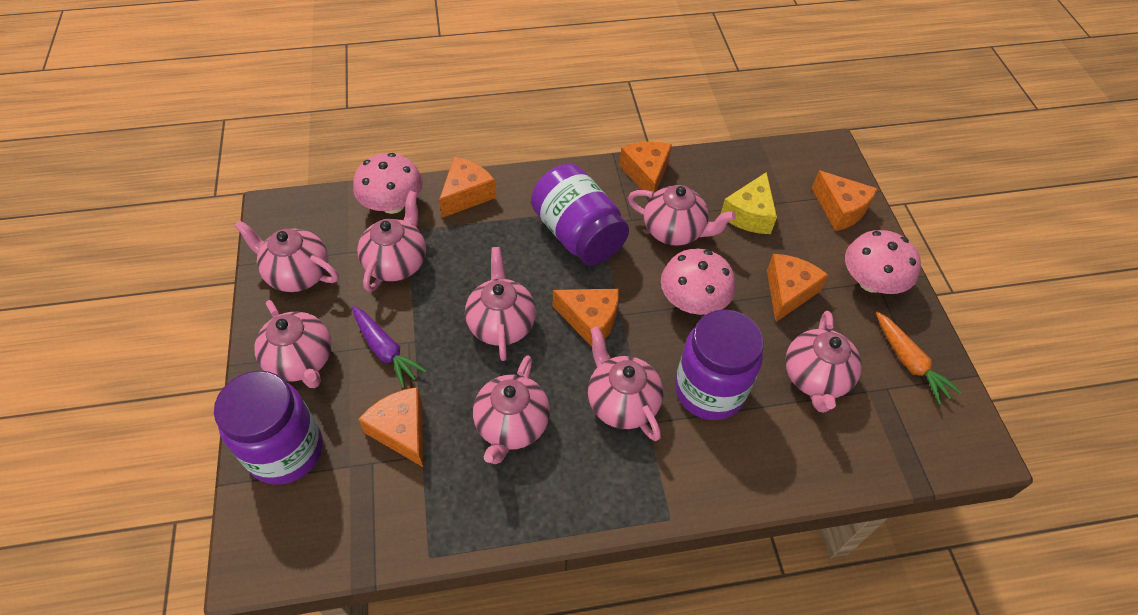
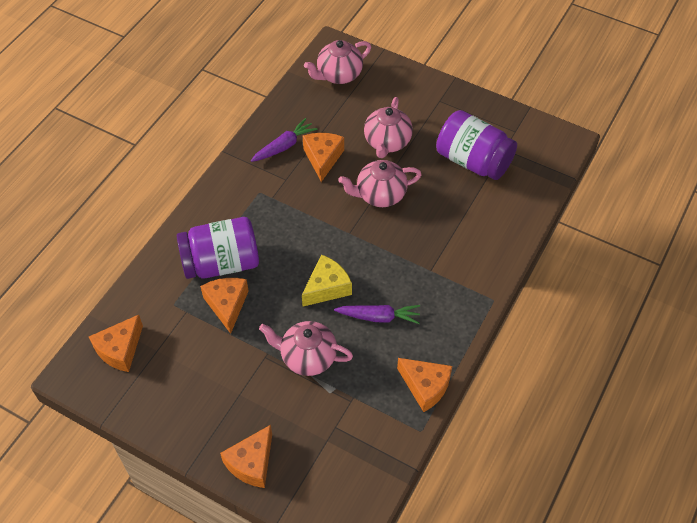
orange carrot: [876,311,962,405] = 1 -> none = 0
orange cheese: [358,387,423,467] [439,157,496,218] [553,289,619,347] [619,142,672,198] [767,254,828,322] [812,170,878,231] = 6 -> [89,315,143,372] [200,278,248,334] [220,425,272,488] [303,133,344,182] [397,358,452,412] = 5
pink mushroom: [353,153,423,214] [661,249,736,315] [845,230,921,294] = 3 -> none = 0
pink teapot: [234,220,339,292] [254,300,332,388] [357,191,426,292] [465,247,536,361] [473,355,550,464] [588,327,663,441] [628,185,736,246] [785,311,862,413] = 8 -> [259,321,353,376] [304,40,371,84] [338,160,422,207] [364,97,413,158] = 4
purple carrot: [352,306,427,388] = 1 -> [251,118,318,162] [334,305,420,324] = 2
purple jar: [214,371,323,485] [531,164,629,265] [675,309,764,420] = 3 -> [177,217,259,279] [436,110,517,180] = 2

